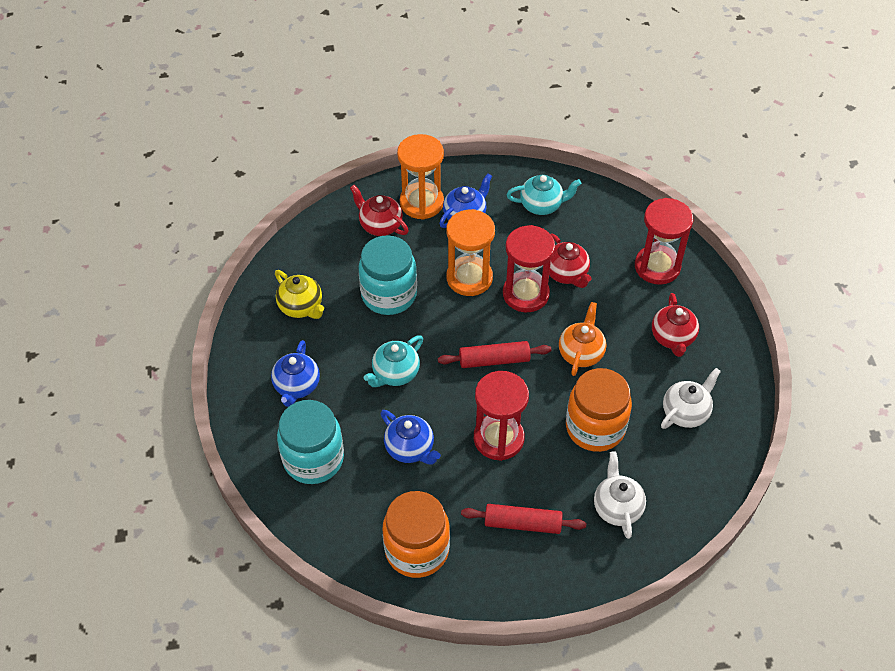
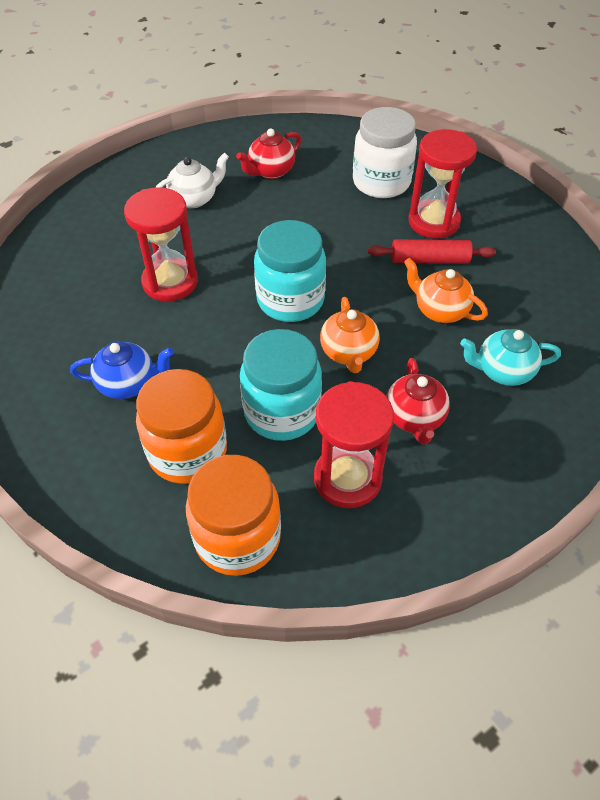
blue teapot: [271,340,320,407] [381,410,441,464] [439,174,492,228] = 3 -> [70,342,174,399] = 1
orange hourglass: [397,134,444,220] [447,209,495,296] = 2 -> none = 0
orange teapot: [559,302,606,376] = 1 -> [320,297,380,373] [404,258,488,323] = 2
red rolling pin: [438,341,551,368] [461,504,586,534] = 2 -> [368,239,496,264] = 1
red teapot: [350,185,409,236] [549,234,592,288] [652,293,699,357] = 3 -> [236,128,301,179] [386,358,450,444] = 2
turquoise teapot: [364,335,423,387] [507,175,581,215] = 2 -> [460,329,561,386] = 1
white jar: none = 0 -> [353,107,417,198] = 1
white teapot: [594,451,646,539] [661,368,721,429] = 2 -> [155,152,229,208] = 1
yellow teapot: [275,270,324,319] = 1 -> none = 0

